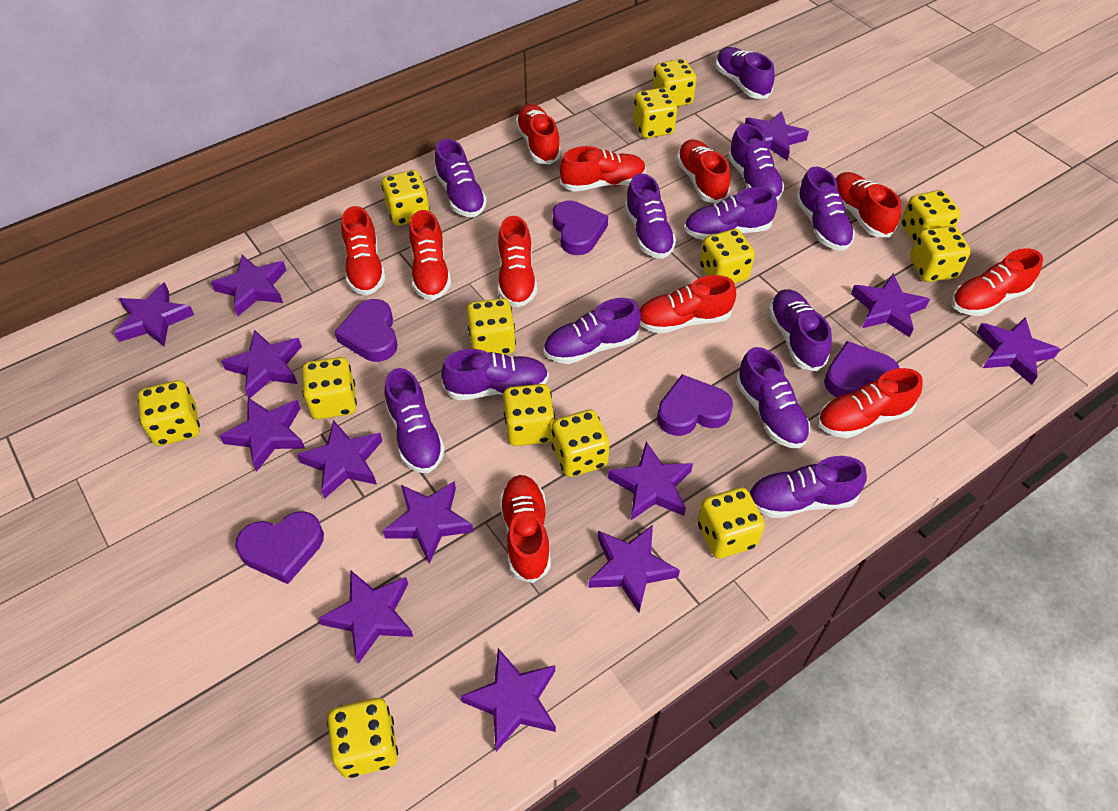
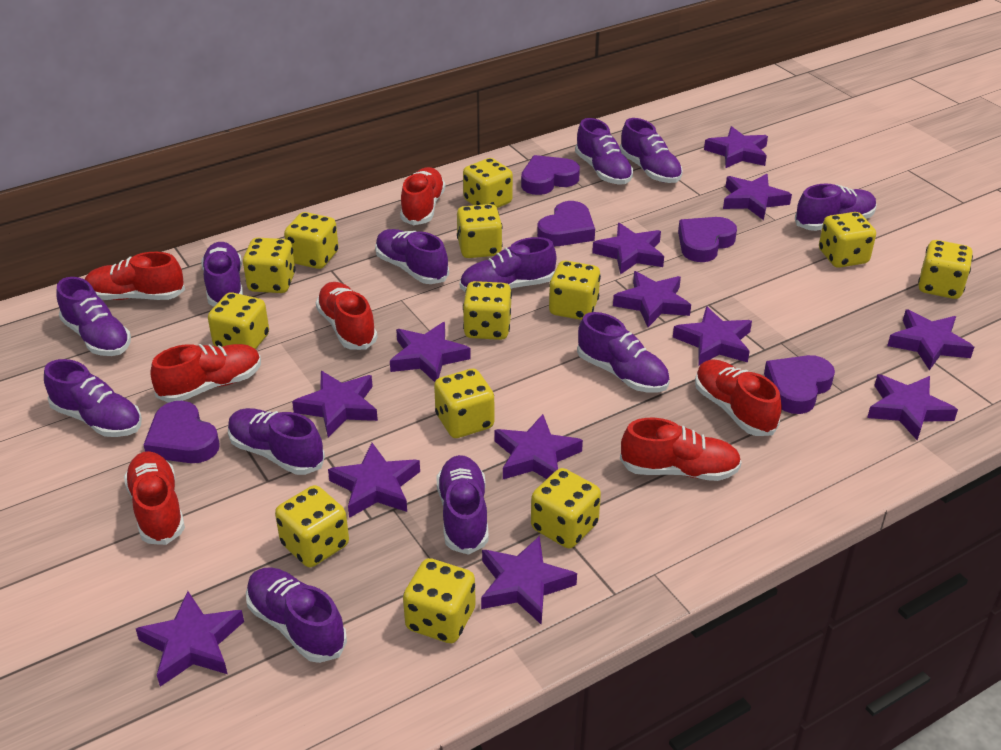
red shoe: [341,206,385,295] [409,210,451,300] [498,216,537,307] [499,475,551,583] [515,104,561,165] [560,146,646,192] [640,275,736,334] [676,140,731,203] [817,368,923,438] [836,172,901,237] [951,248,1043,316] = 11 -> [85,252,185,300] [124,451,185,545] [150,344,261,403] [316,282,377,350] [400,167,445,225] [620,418,742,481] [695,359,782,436] = 7

